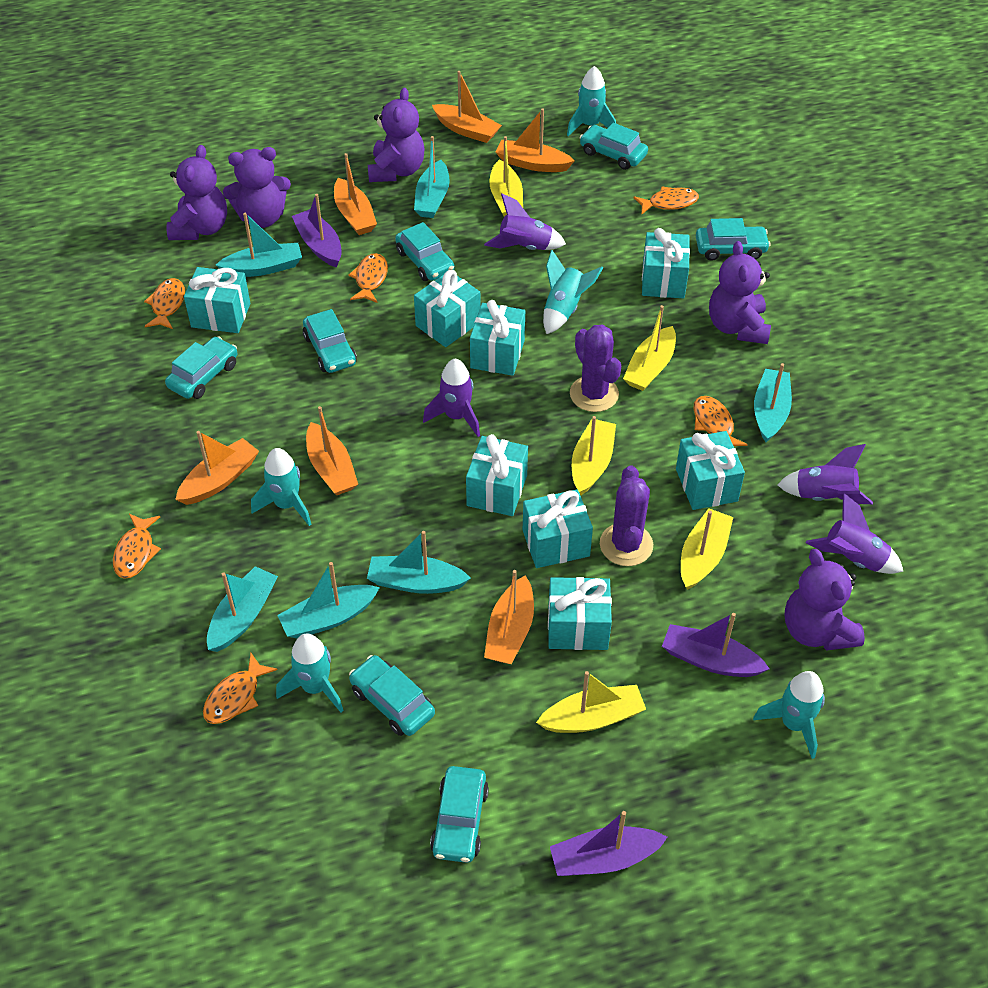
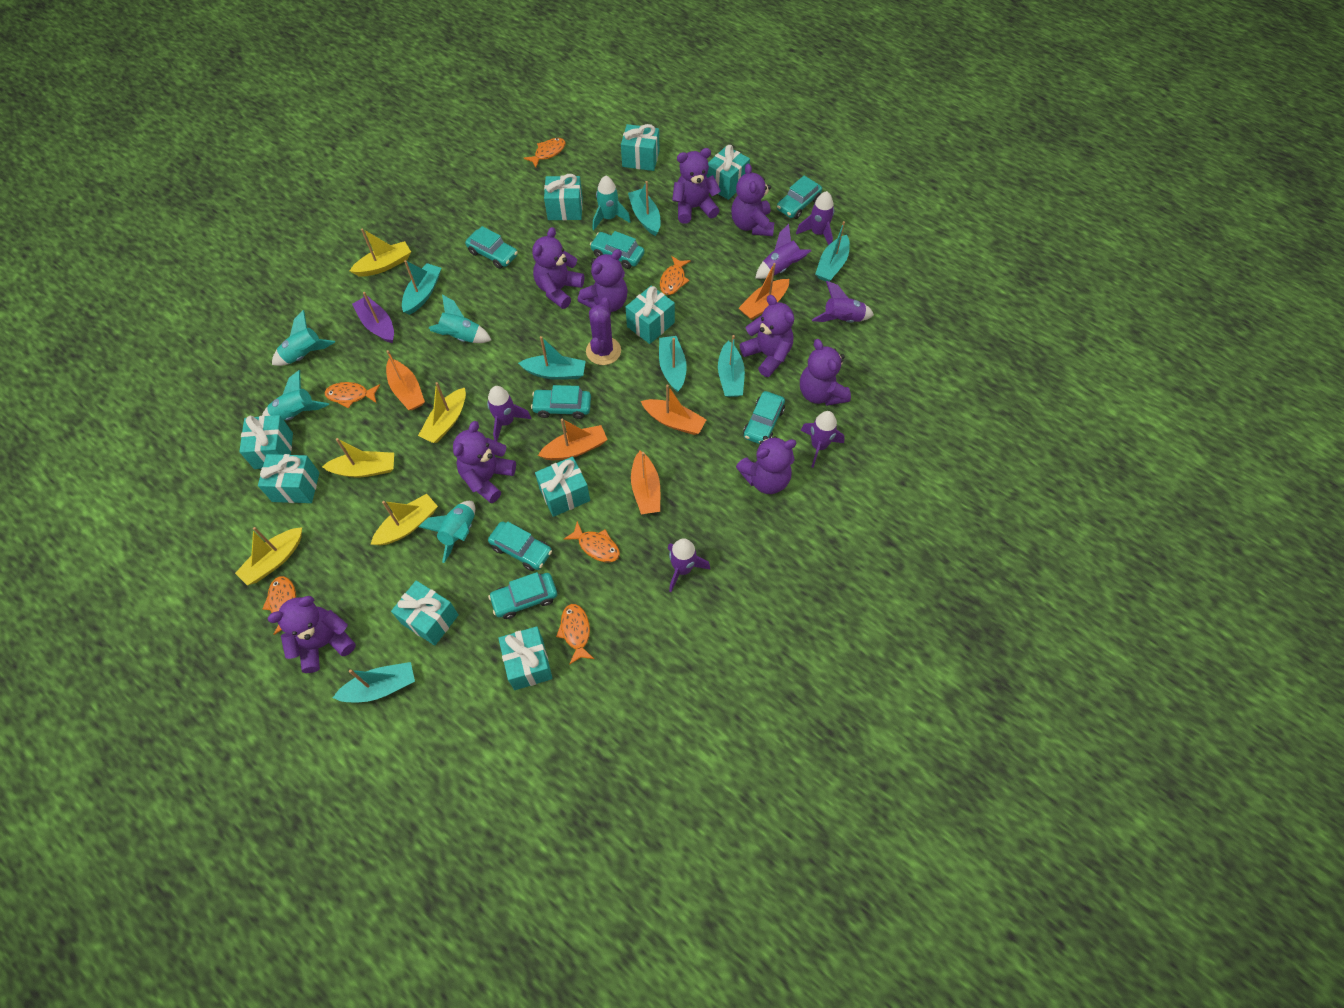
orange boat: [175,431,259,505] [306,406,358,495] [334,153,377,235] [432,71,502,143] [484,570,534,664] [496,109,575,172] = 6 -> [386,350,425,410] [538,419,608,460] [631,451,660,514] [641,385,707,435] [739,263,789,320] = 5
purple boat: [292,194,342,268] [550,811,667,876] [662,613,770,677] = 3 -> [352,292,394,343] = 1
purple cactus: [570,325,621,412] [600,466,653,566] = 2 -> [586,297,621,365] = 1
purple rocket: [423,359,480,437] [484,193,566,250] [777,444,873,504] [806,493,903,574] = 4 -> [487,386,531,441] [668,538,710,592] [755,224,811,279] [796,191,834,245] [800,411,845,468] [812,281,874,323] = 6
purple teddy bear: [166,145,227,240] [223,147,291,228] [368,88,425,182] [709,241,771,344] [785,549,865,651] = 5 -> [268,596,356,673] [453,421,516,503] [532,227,584,309] [578,249,628,312] [672,148,721,224] [731,163,774,236] [736,436,797,494] [740,295,794,377] [800,339,851,406] = 9
turquoise boat: [207,566,278,652] [216,213,302,277] [277,562,380,638] [367,531,471,594] [414,136,450,218] [754,363,792,442] = 6 -> [333,662,415,702] [402,260,441,315] [518,336,586,380] [628,181,661,236] [659,336,687,392] [718,335,745,397] [815,221,850,281] = 7
turquoise gift: [184,267,251,333] [414,270,480,347] [466,434,528,516] [470,300,525,376] [523,489,593,568] [548,577,612,650] [642,228,690,298] [676,431,745,510] = 8 -> [239,415,293,469] [258,454,320,503] [391,581,459,645] [498,626,553,690] [535,457,590,517] [544,174,583,220] [621,124,659,171] [626,286,675,344] [706,145,750,200] = 9

